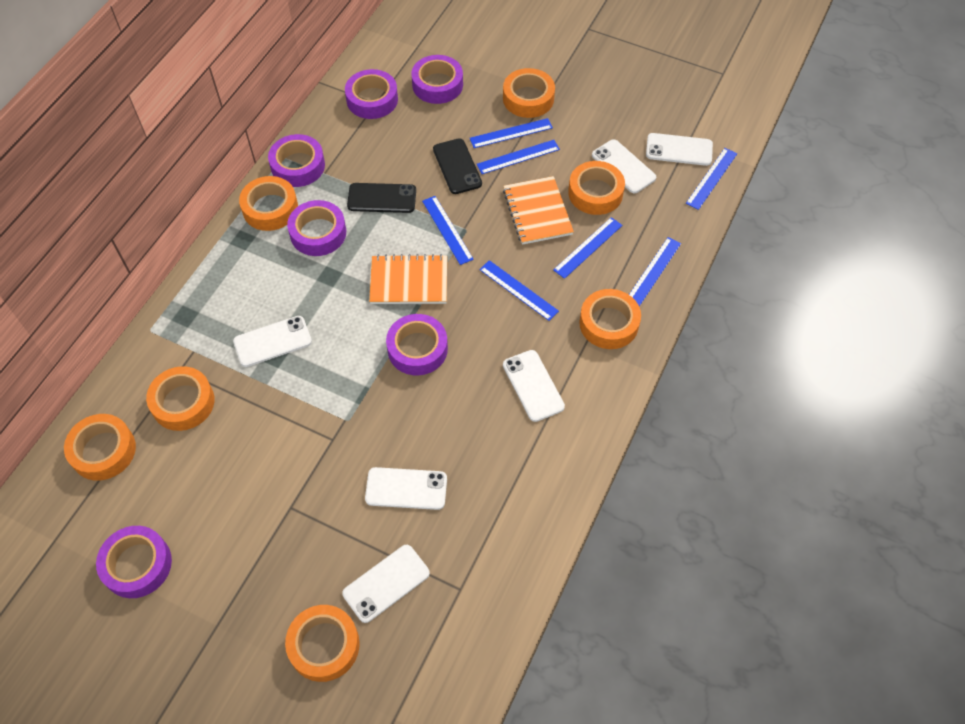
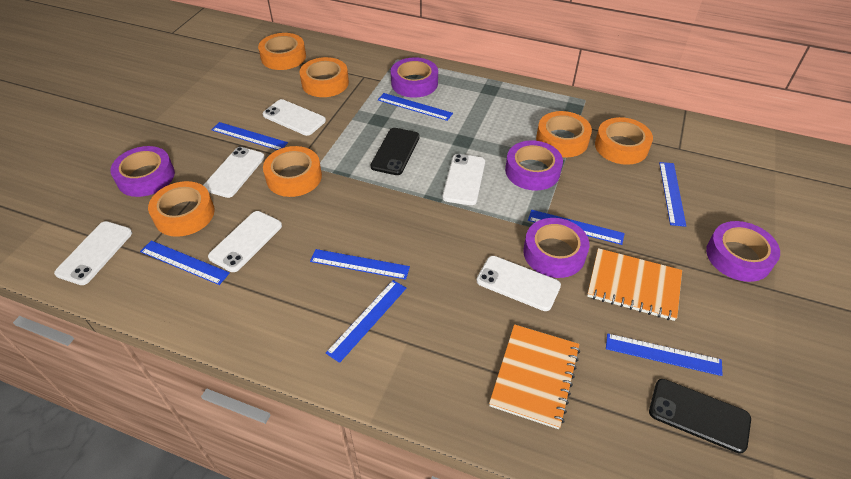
blue ruler: [422,196,474,265] [470,118,553,148] [477,140,560,174] [479,260,559,321] [553,217,622,279] [629,237,681,306] [686,148,737,210] = 7 -> [140,240,230,285] [212,122,288,150] [310,249,410,280] [326,280,406,363] [378,93,453,121] [528,210,625,245] [606,333,723,376] [659,162,686,227] = 8
orange tape: [64,414,136,481] [146,366,215,431] [239,176,298,231] [285,605,360,682] [503,68,555,118] [568,161,625,215] [579,289,641,349] = 7 -> [148,181,215,237] [258,33,306,70] [263,146,322,197] [300,57,349,97] [536,111,592,157] [595,117,653,165] = 6
purple tape: [96,526,172,598] [268,134,325,187] [287,200,346,256] [345,69,398,119] [386,314,448,375] [411,55,463,104] = 6 -> [110,146,175,197] [391,57,438,98] [505,140,563,191] [523,218,589,278] [706,221,780,282] = 5

